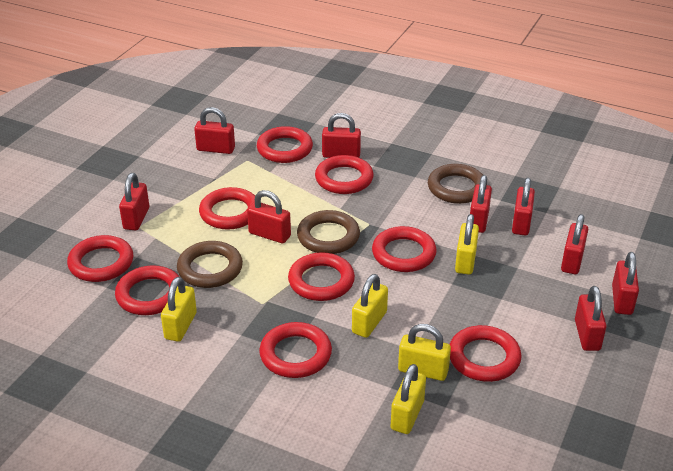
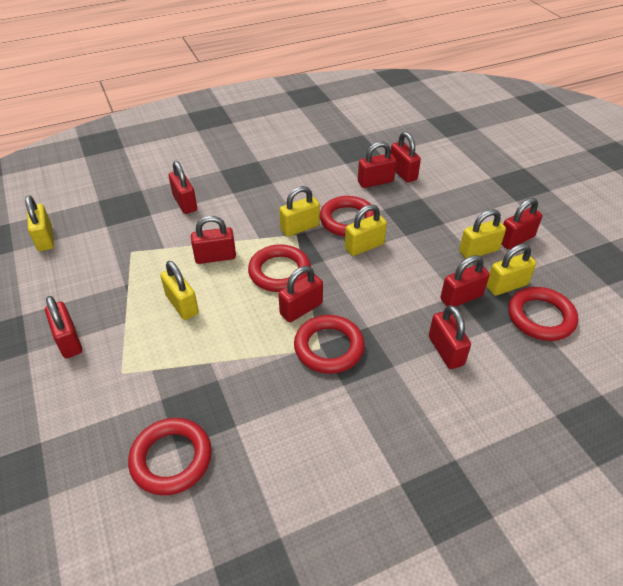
brown ring: [177,241,243,288] [297,210,360,254] [428,164,483,204] = 3 -> none = 0
red ring: [67,235,133,282] [115,265,179,315] [199,187,255,230] [257,126,313,163] [259,322,332,378] [288,252,355,301] [315,155,374,194] [372,226,437,272] [450,325,521,382] = 9 -> [128,418,212,495] [248,244,311,292] [294,315,365,374] [320,196,374,236] [508,287,578,341] = 5
yellow padlock: [161,277,197,342] [352,274,388,338] [391,364,426,434] [398,324,451,381] [455,214,479,275] = 5 -> [25,195,54,251] [160,261,199,320] [279,186,320,237] [345,204,387,256] [459,209,506,259] [486,244,536,296] = 6

